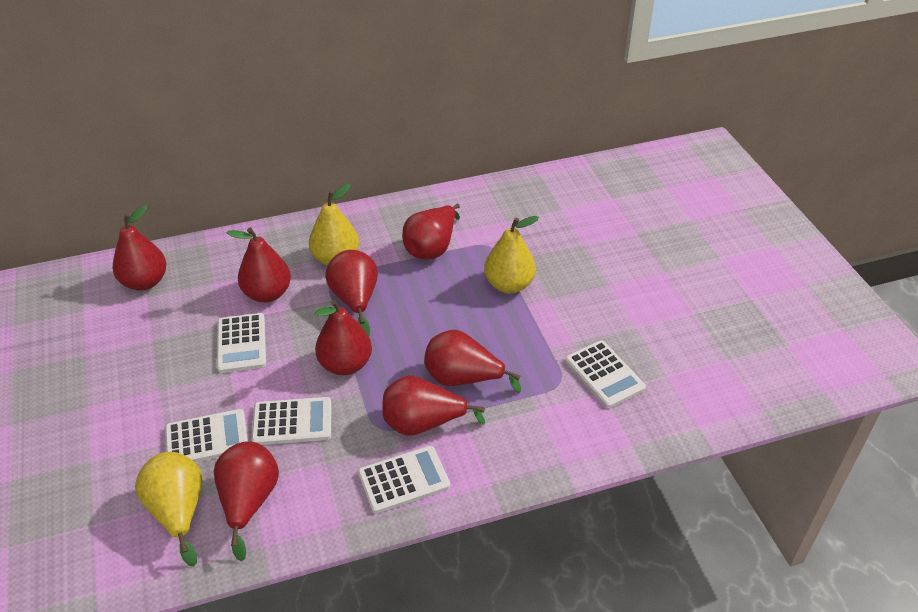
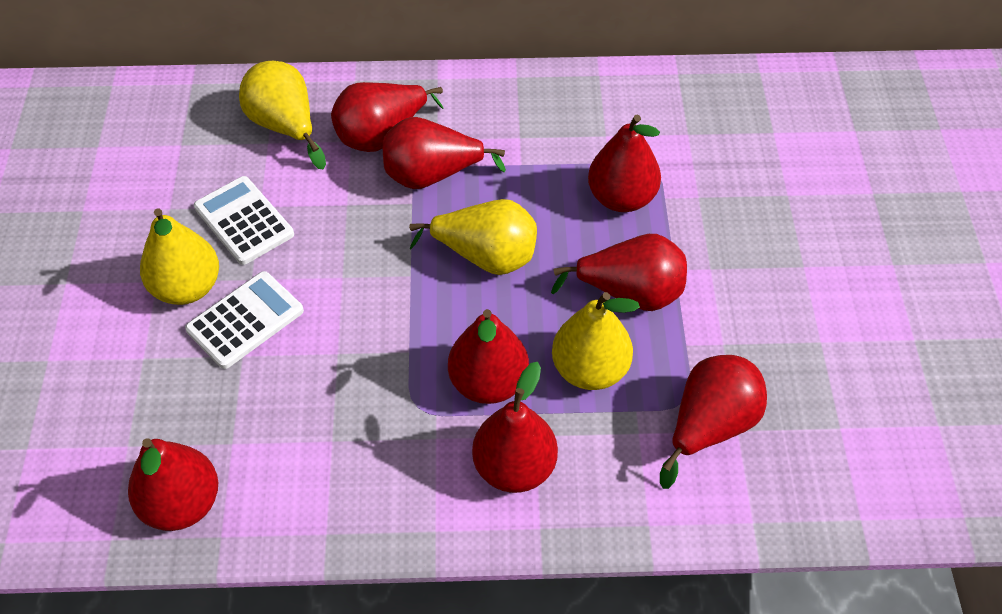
white calculator: [165,409,248,462] [217,313,266,373] [251,397,332,445] [358,446,450,514] [565,340,646,408] = 5 -> [185,271,304,369] [194,176,294,265] = 2
yellow pear: [135,452,202,566] [309,183,359,266] [484,216,539,293] = 3 -> [140,208,219,305] [239,61,326,169] [409,199,537,275] [552,292,640,390] = 4

